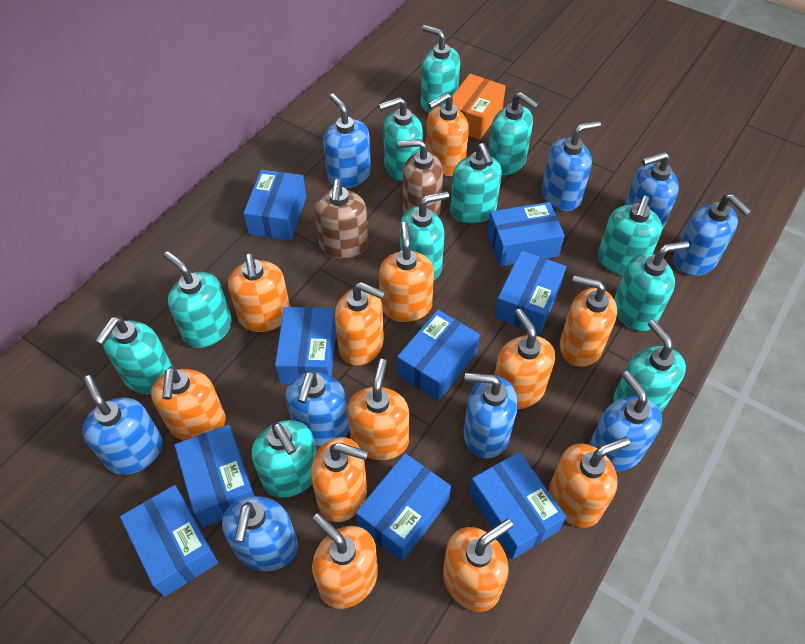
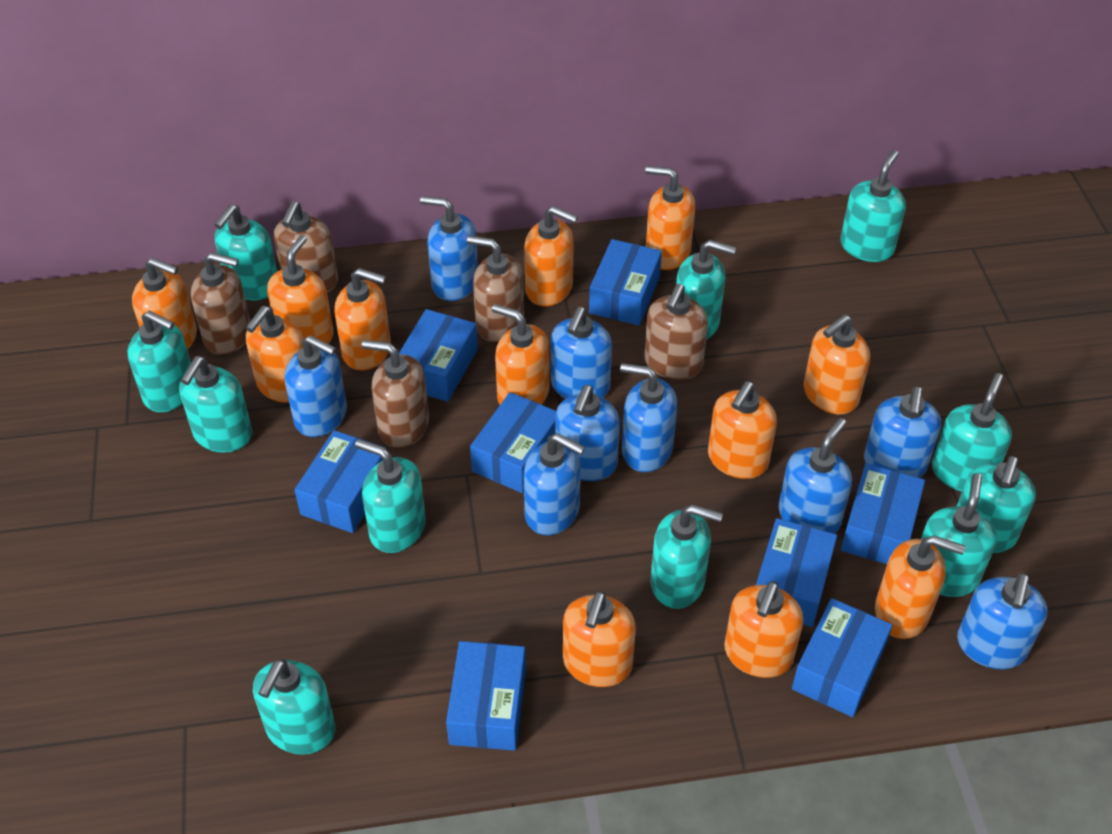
blue box: [120,485,218,597] [174,424,255,527] [243,170,306,240] [275,307,336,384] [355,453,451,561] [397,310,480,401] [469,452,566,559] [487,202,565,266] [494,250,566,334] = 9 -> [295,430,386,533] [399,309,478,402] [446,641,526,751] [470,392,556,493] [589,239,662,326] [756,518,837,627] [792,598,893,717] [841,463,925,564] = 8
brown soap dispenser: [315,179,368,259] [398,139,443,216] = 2 -> [191,252,250,355] [274,201,338,293] [362,340,429,448] [467,236,524,343] [644,284,708,380] = 5
orange box: [452,74,506,140] = 1 -> none = 0

